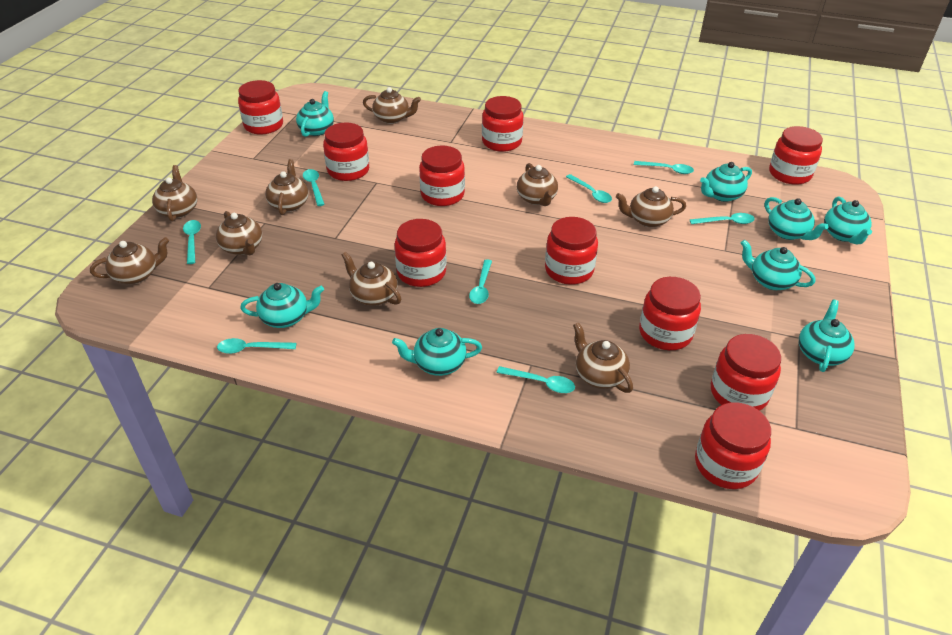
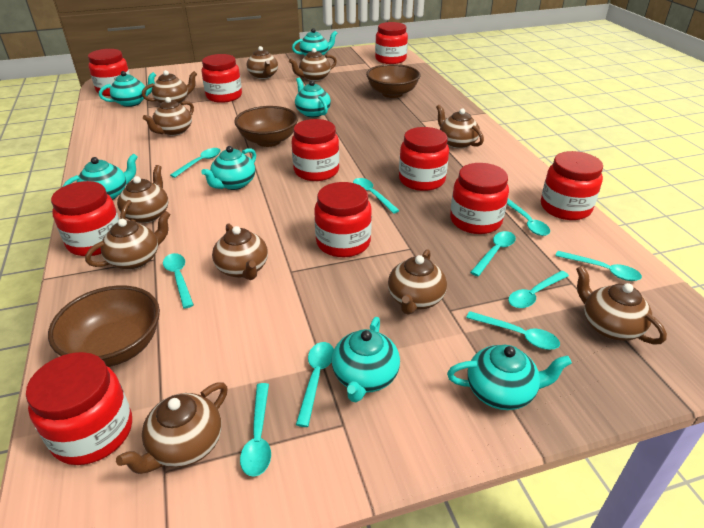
brown bowl: none = 0 -> [48,286,160,367] [234,106,298,147] [366,64,420,98] = 3
brown teapot: [90,237,169,284] [152,165,197,222] [216,211,262,255] [265,159,308,215] [342,252,401,306] [363,87,421,124] [517,163,558,206] [573,322,633,393] [616,186,686,227] = 9 -> [85,211,171,270] [116,382,228,474] [117,165,168,223] [142,70,197,104] [143,97,194,136] [212,223,268,280] [246,46,278,79] [289,48,337,81] [388,249,447,315] [436,105,484,149] [576,265,667,344] = 11
turquoise spoon: [183,220,201,264] [217,338,296,354] [303,169,325,206] [469,260,492,304] [496,366,575,393] [566,174,612,203] [634,161,694,174] [690,213,755,224] = 8 -> [163,253,194,309] [170,148,221,178] [240,383,271,477] [296,342,334,427] [353,178,400,214] [466,311,560,350] [470,231,516,276] [507,199,550,236] [508,271,569,308] [555,251,642,281] = 10
turquoise teapot: [240,283,324,328] [296,91,334,137] [392,328,482,376] [700,162,752,202] [741,240,815,290] [765,197,829,240] [799,300,855,372] [824,196,872,244] = 8 -> [63,154,138,200] [99,71,156,107] [201,146,256,190] [292,28,337,56] [295,78,331,117] [332,317,400,402] [447,345,572,410] = 7

